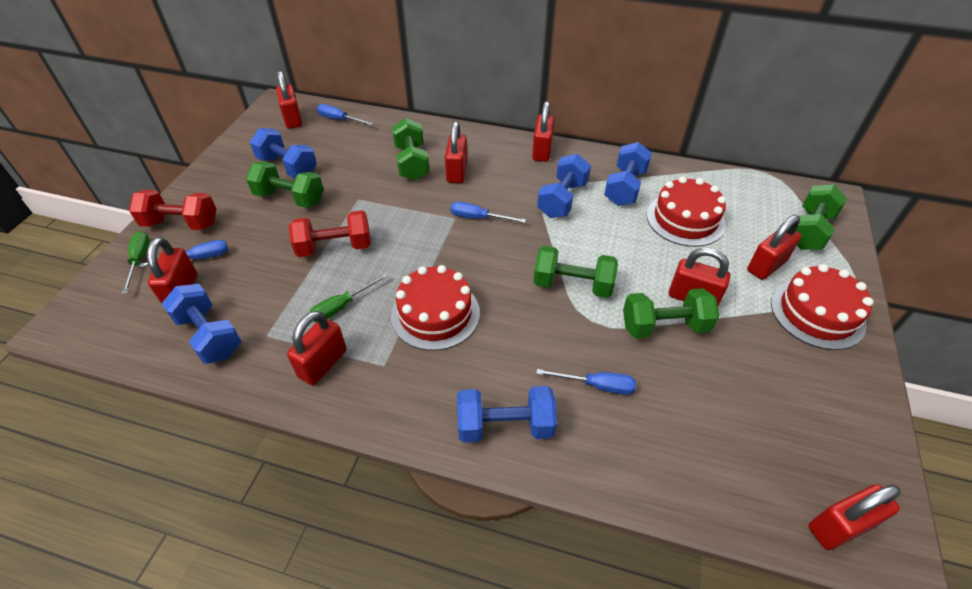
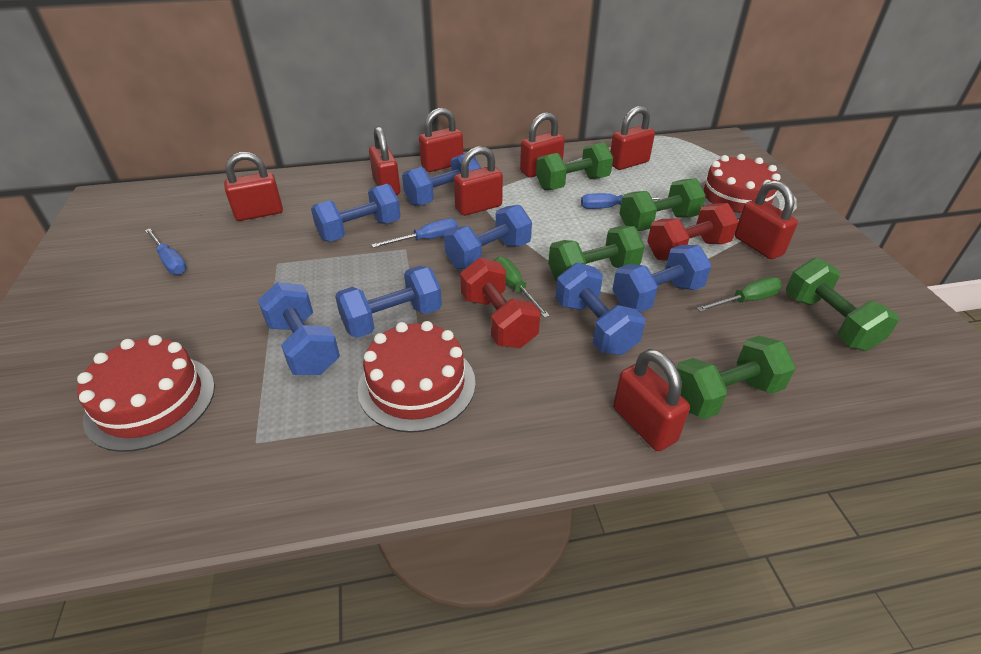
blue dumbbell: [162,284,241,364] [250,128,317,178] [457,386,557,443] [537,154,591,218] [604,142,652,206] = 5 -> [258,282,340,375] [311,184,401,242] [335,266,442,338] [402,154,481,206] [444,205,532,269] [555,263,645,355] [612,245,712,312] = 7
blue screwdriver: [140,240,228,267] [317,104,373,125] [450,202,526,223] [536,369,636,395] = 4 -> [145,229,187,275] [371,218,458,248] [581,193,663,209] = 3

